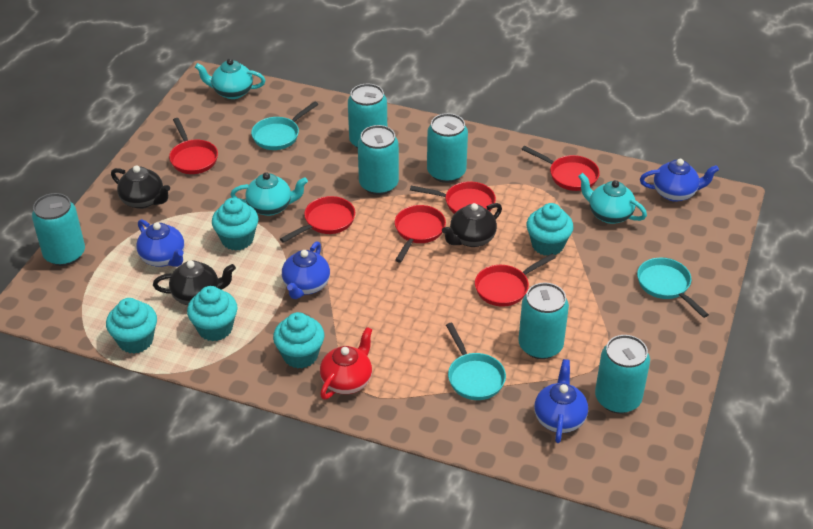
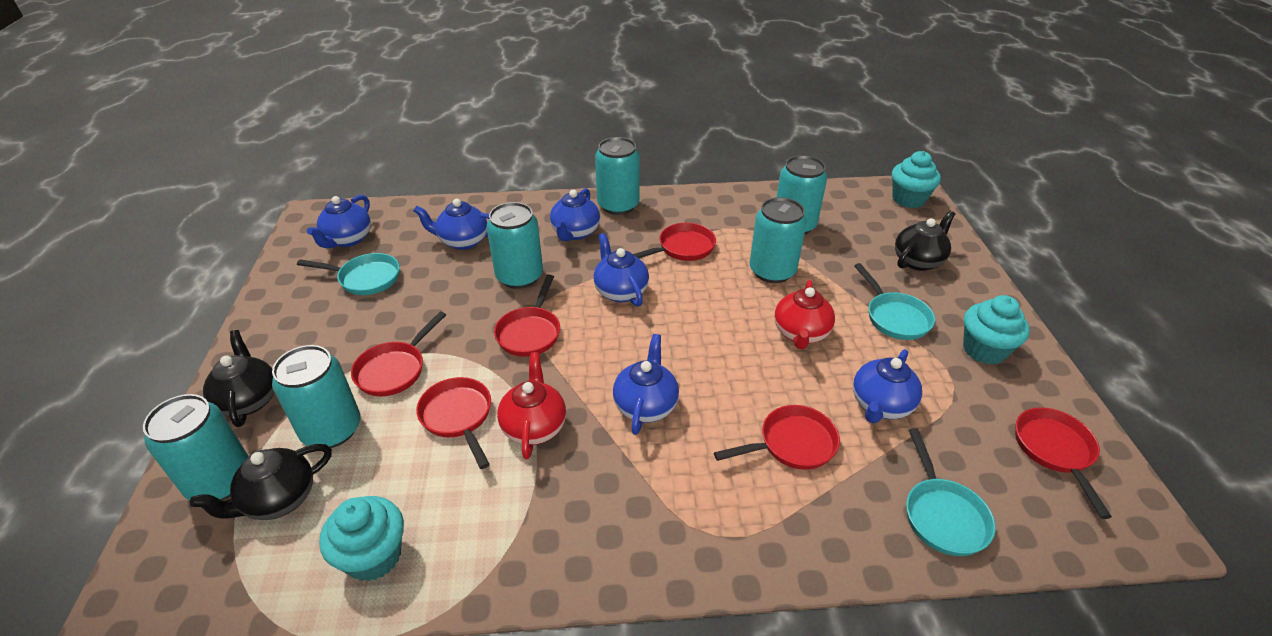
blue teapot: [136,219,184,267] [282,241,330,299] [534,359,588,443] [640,159,719,202] = 4 -> [307,195,371,248] [413,199,489,250] [550,188,600,241] [593,233,649,307] [613,334,679,435] [853,349,922,423] = 6
red teapot: [320,327,372,400] = 1 -> [497,352,566,459] [775,280,835,349] = 2
turquoise cupcake: [106,298,157,353] [187,286,238,341] [212,198,259,250] [273,312,324,369] [526,203,573,256] = 5 -> [319,496,404,581] [892,151,941,208] [963,295,1030,365] = 3
turquoise teapot: [195,58,265,99] [230,172,308,216] [578,173,647,224] = 3 -> none = 0

